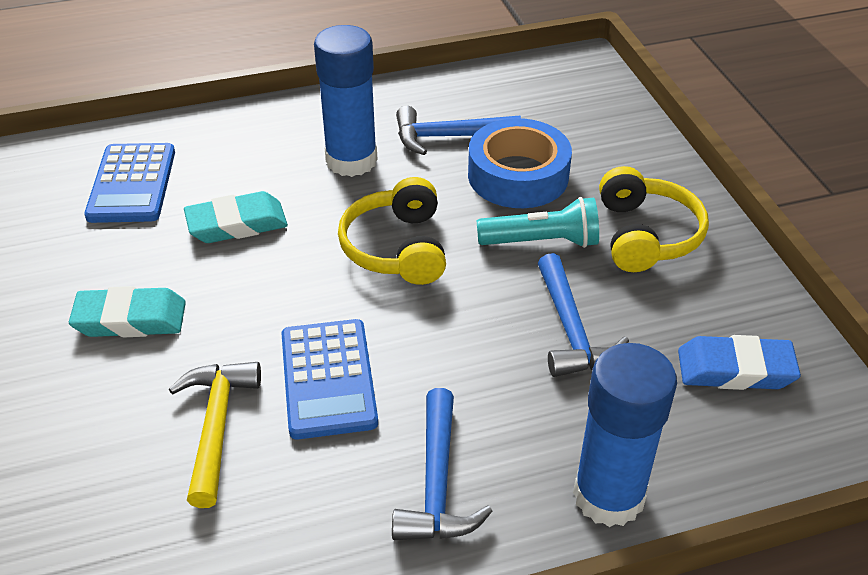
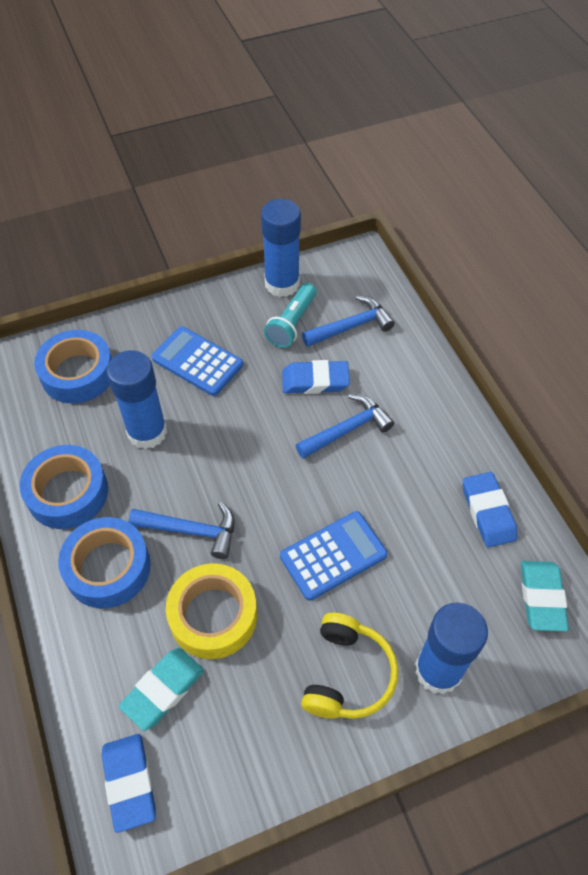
blue eraser: [678,335,801,390] = 1 -> [102,734,156,833] [282,360,350,394] [463,472,517,547] = 3
blue glue stick: [314,25,378,177] [573,343,677,527] = 2 -> [106,350,167,449] [261,199,301,297] [415,602,488,694] = 3
blue tape: [468,118,572,208] = 1 -> [20,445,108,529] [34,330,112,404] [58,517,151,608] = 3
yellow hammer: [169,362,261,508] = 1 -> none = 0
yellow headphones: [338,177,446,285] [599,166,709,272] = 2 -> [301,613,398,719] = 1
yellow tape: none = 0 -> [166,563,257,659] = 1

